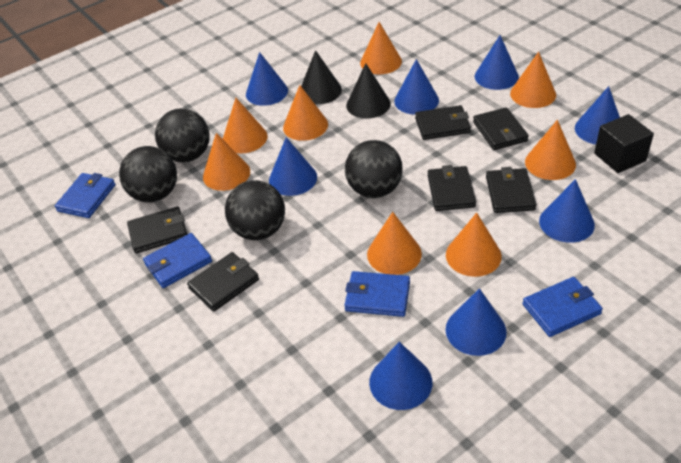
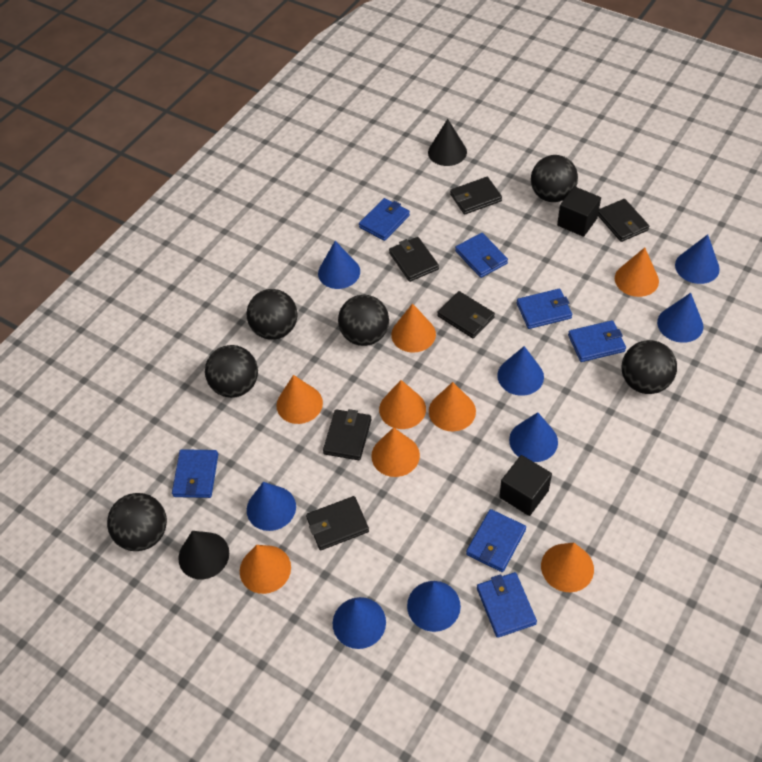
black ball: [119,146,177,203] [155,109,210,162] [225,180,285,240] [345,140,403,198] = 4 -> [107,493,167,551] [205,345,258,398] [247,289,298,340] [338,295,389,346] [531,155,578,202] [621,340,677,394] = 6
black cube: [594,114,654,173] = 1 -> [499,455,552,516] [557,186,601,237] = 2
blue wallet: [55,173,116,218] [143,233,212,288] [344,271,410,317] [522,277,603,337] = 4 -> [172,449,218,498] [359,198,410,241] [455,233,508,278] [466,509,526,572] [477,572,537,638] [517,289,572,329] [568,320,626,362] = 7

